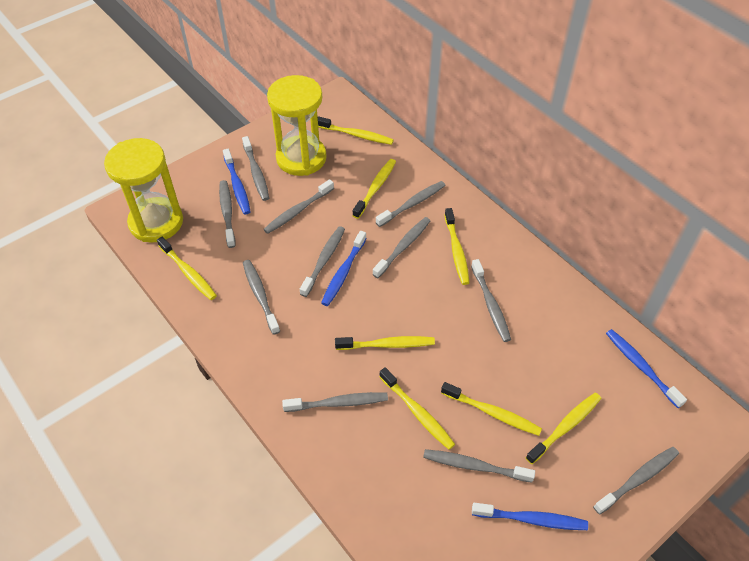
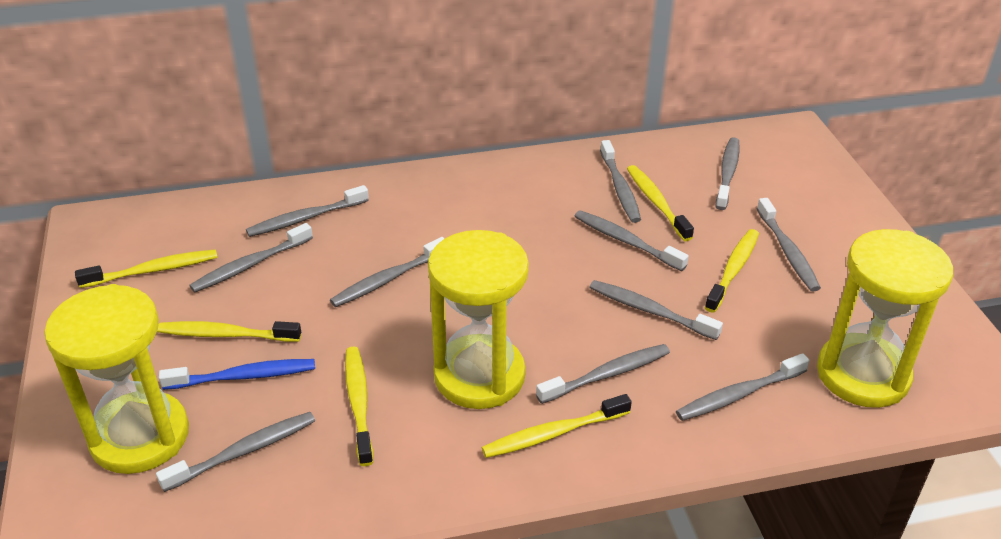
blue toothbrush: [223,149,251,215] [321,231,367,306] [472,503,588,530] [606,329,687,408] = 4 -> [159,359,315,390] = 1
yellow hourglass: [104,138,183,243] [267,75,327,176] = 2 -> [44,284,189,474] [428,230,529,409] [817,229,953,408] = 3
yellow toothbrush: [157,237,217,300] [318,116,394,145] [335,336,435,350] [352,159,396,219] [379,367,455,450] [441,382,542,436] [444,208,469,285] [526,393,601,464] = 8 -> [75,249,218,288] [157,321,301,342] [345,346,373,466] [482,394,632,458] [627,165,694,241] [705,229,759,313] = 6

